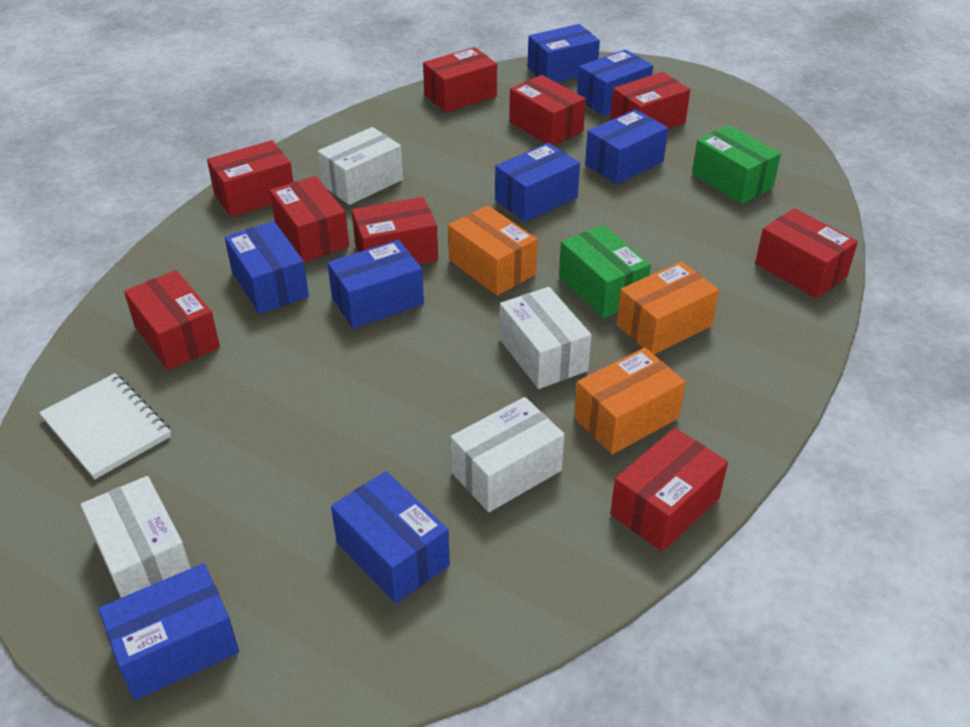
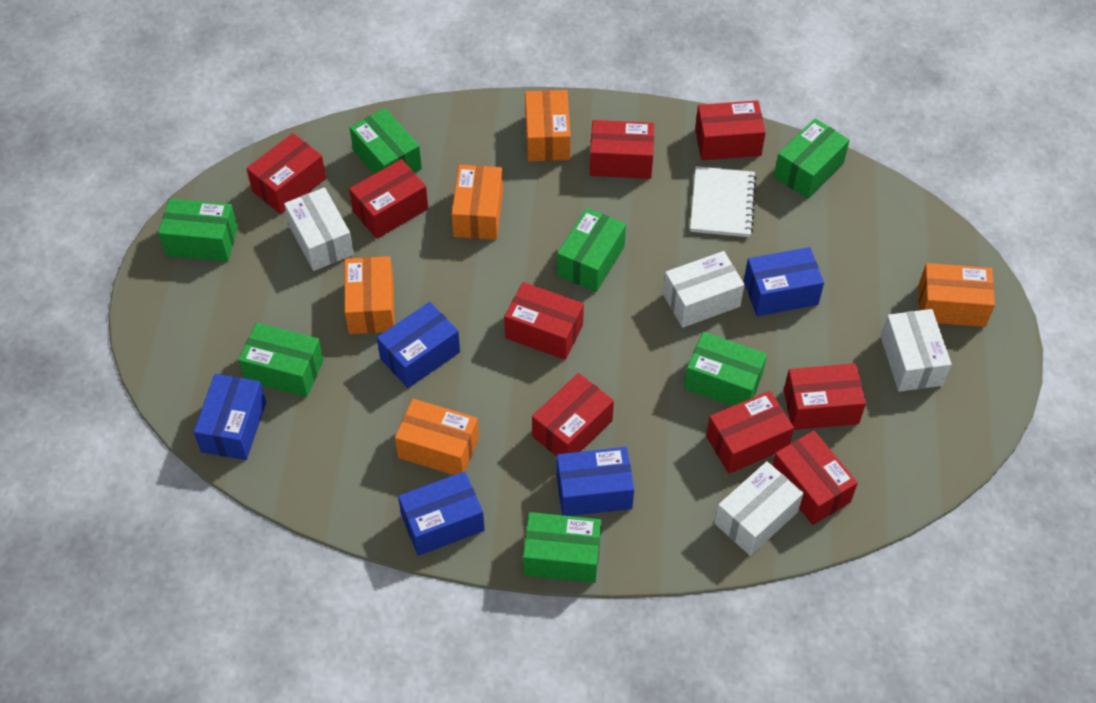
blue box: [98,563,239,701] [225,221,309,314] [327,240,424,328] [331,471,450,603] [495,143,580,222] [528,24,600,82] [577,49,653,116] [585,109,668,184] = 8 -> [194,374,266,460] [377,302,460,388] [398,471,485,556] [556,447,634,516] [744,247,824,316] = 5
green box: [559,225,651,318] [692,125,781,204] = 2 -> [158,198,238,262] [238,323,324,397] [350,108,422,174] [523,512,601,583] [557,208,626,292] [684,332,767,406] [774,118,850,199] = 7
orange box: [448,205,538,296] [574,348,686,454] [617,261,719,354] = 3 -> [345,256,394,334] [395,399,479,475] [452,165,503,240] [525,90,571,161] [918,263,995,327] = 5

